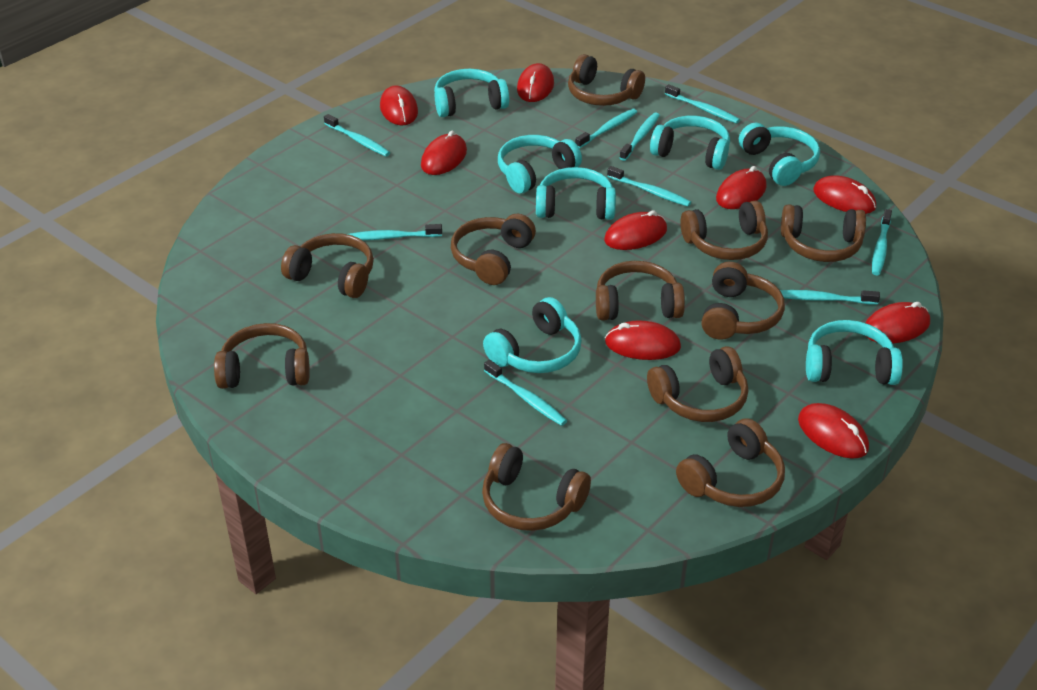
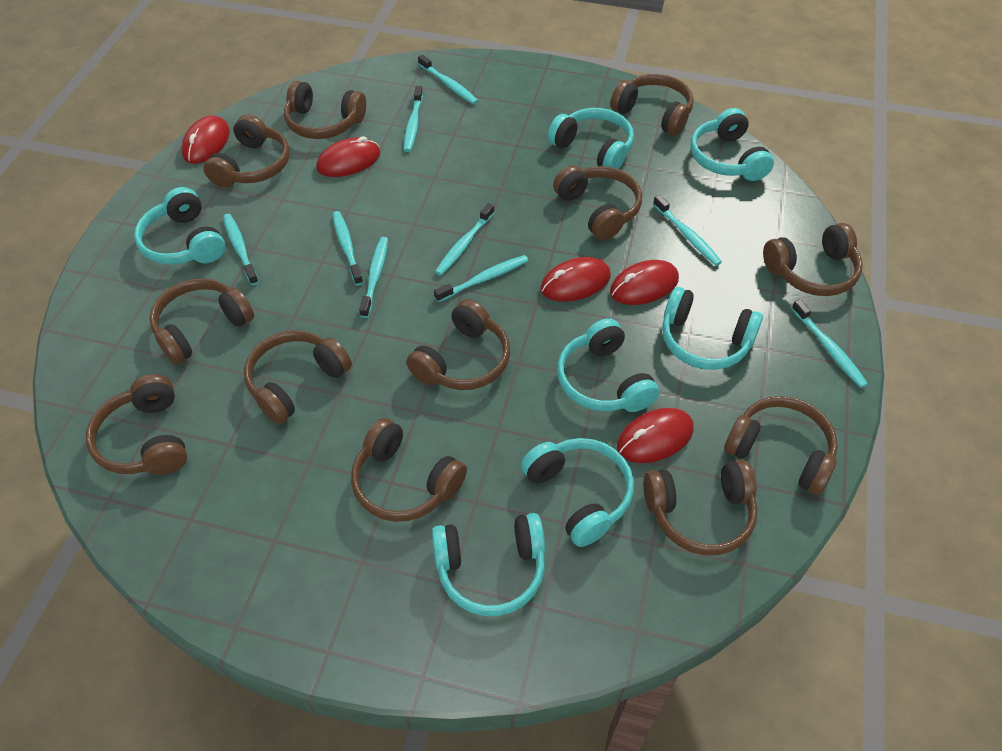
brown headphones: [214,323,310,389] [281,233,374,298] [451,213,536,285] [482,443,591,531] [568,54,645,106] [596,261,685,321] [647,346,748,422] [676,418,785,507] [680,201,768,260] [701,262,785,340] [781,204,866,262] = 11 -> [86,374,187,475] [149,278,254,365] [204,114,290,188] [244,330,352,424] [284,81,366,139] [351,418,467,522] [406,299,510,390] [553,166,642,240] [610,74,694,136] [643,460,758,555] [724,396,838,495] [763,223,863,296] = 12
red mouse: [380,85,418,125] [421,131,467,175] [517,63,554,102] [604,210,667,250] [605,320,681,360] [716,166,767,209] [798,403,869,459] [813,175,876,214] [866,302,930,344] = 9 -> [181,116,230,164] [316,136,381,177] [541,257,611,302] [610,260,679,305] [617,408,694,463] = 5

